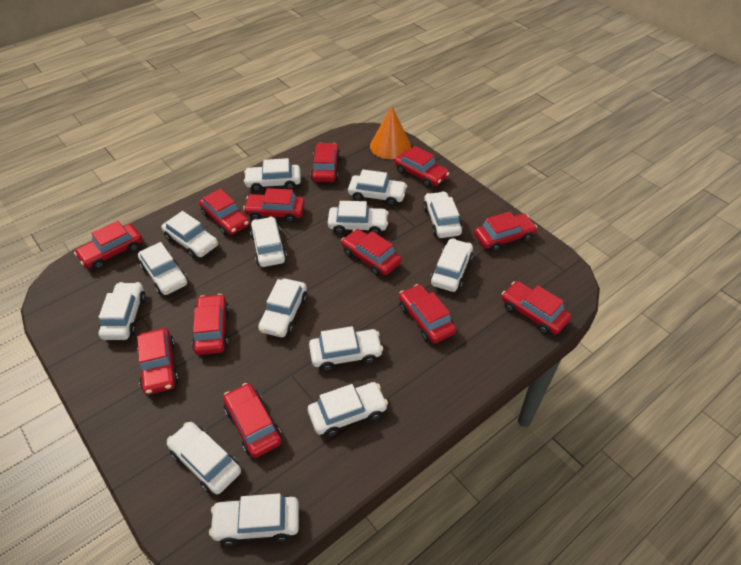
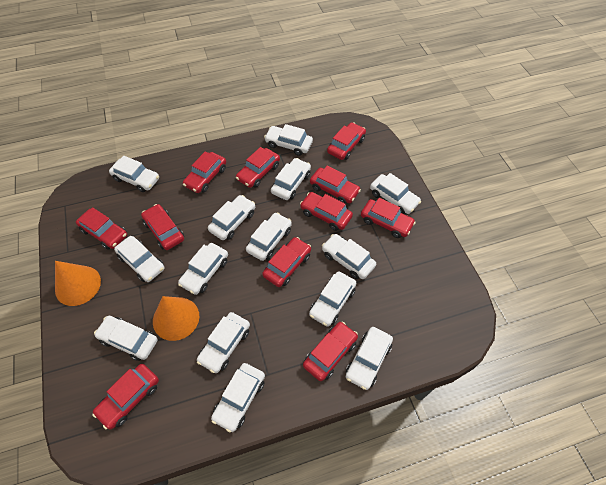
orange cone: [370,106,411,159] = 1 -> [55,261,101,306] [153,296,199,341] = 2
red car: [74,221,143,269] [137,328,179,395] [192,294,229,355] [199,189,250,236] [223,383,282,458] [243,188,305,223] [311,143,340,182] [341,229,401,276] [395,146,449,188] [399,284,456,344] [474,211,537,252] [502,281,571,335] = 12 -> [76,207,127,250] [92,364,159,430] [141,204,184,250] [183,151,226,193] [236,147,280,188] [262,237,311,287] [300,192,353,231] [303,322,358,381] [310,166,361,204] [327,122,366,160] [361,198,416,238] = 11

